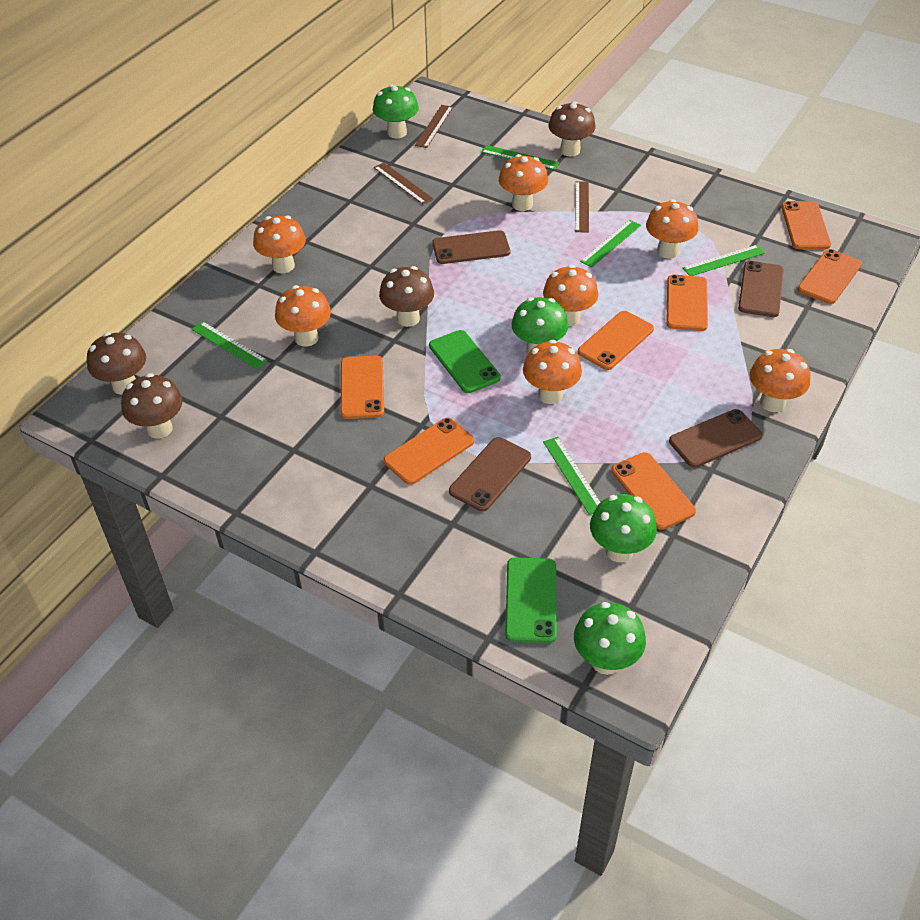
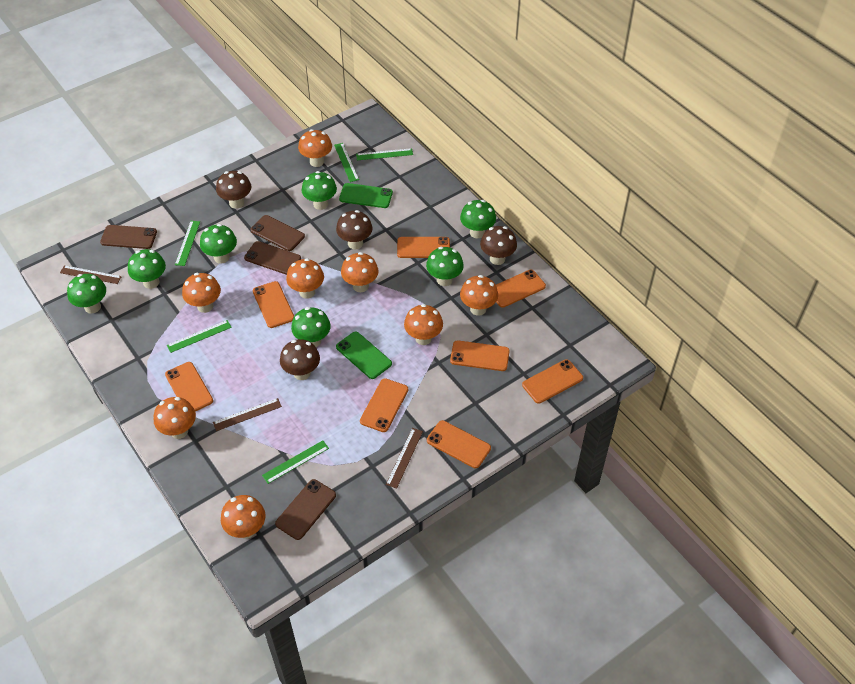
green mushroom: [373,84,419,138] [512,297,568,353] [574,602,646,675] [590,494,657,562] = 4 -> [67,274,106,314] [128,249,166,289] [200,224,237,264] [291,307,331,347] [302,171,337,210] [426,247,464,286] [460,200,496,238] = 7
orange mushroom: [253,215,306,273] [275,285,331,347] [499,154,548,211] [523,340,582,404] [543,265,598,326] [646,199,698,259] [750,349,810,412] = 7 -> [154,397,196,439] [182,273,221,313] [221,495,266,539] [286,258,324,299] [298,129,332,167] [341,252,378,292] [404,304,443,345] [460,275,498,316] = 8
orange phone: [341,356,384,419] [384,418,474,485] [578,311,654,370] [611,452,696,530] [666,275,708,331] [781,201,831,249] [798,249,862,304] = 7 -> [165,362,213,411] [253,281,294,328] [360,378,408,432] [397,237,450,258] [427,420,491,468] [450,340,510,371] [496,270,546,308] [522,359,583,404] = 8

